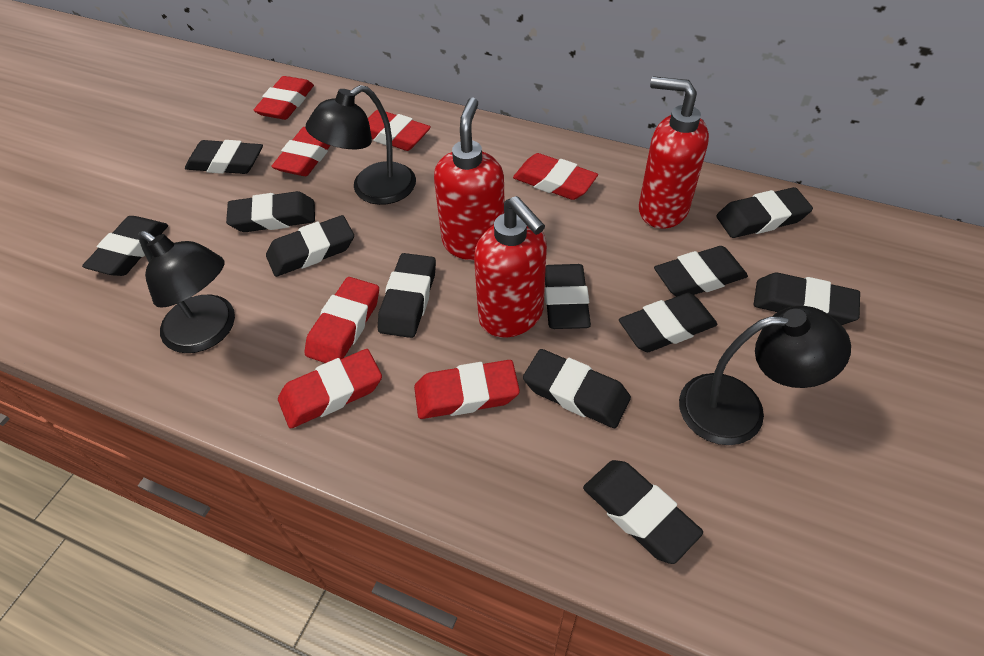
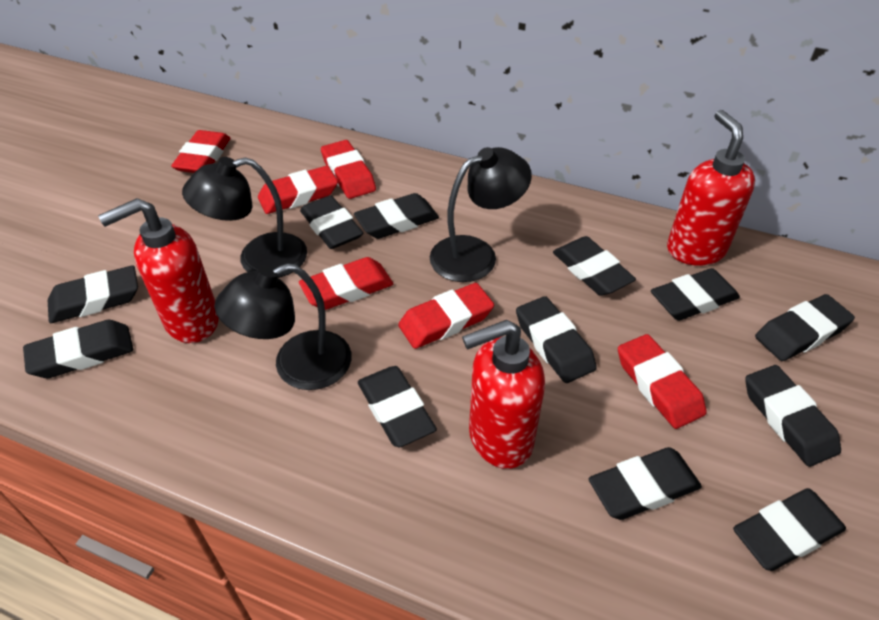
red eraser: [253,76,314,120] [271,127,331,176] [278,349,382,429] [304,277,379,363] [368,110,431,151] [414,360,520,419] [513,153,598,200] = 7 -> [171,130,231,173] [258,166,338,214] [299,257,393,310] [321,140,376,199] [398,283,494,349] [618,334,707,429] = 6

